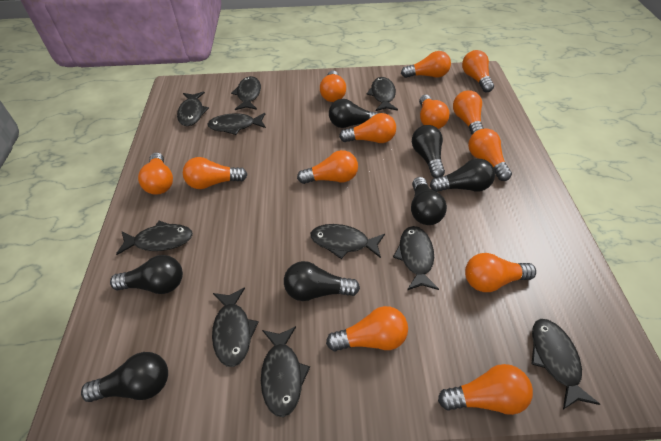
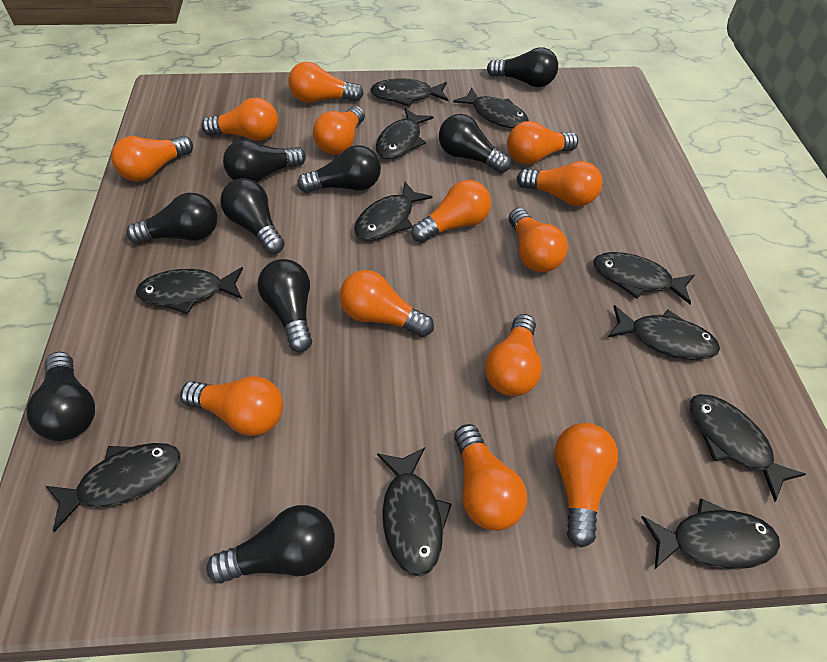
black fish: [116,221,193,255] [177,91,209,126] [207,113,266,135] [212,287,259,367] [231,76,261,110] [261,326,310,417] [310,224,385,259] [366,77,398,111] [393,226,439,290] [531,319,600,410] = 10 -> [45,443,181,532] [136,267,243,314] [354,181,432,240] [370,78,448,107] [376,108,433,159] [377,447,452,577] [453,88,529,128] [593,252,695,304] [607,305,720,360] [641,499,780,570] [690,394,806,502] = 11
black light bulb: [81,352,168,402] [110,255,183,294] [284,261,360,301] [329,99,379,128] [411,177,447,225] [412,125,445,178] [430,159,495,192] = 7 -> [26,352,95,441] [126,193,217,244] [206,505,335,583] [220,178,285,254] [223,140,306,182] [258,259,312,352] [297,145,381,193] [439,114,511,173] [487,47,558,87] = 9

